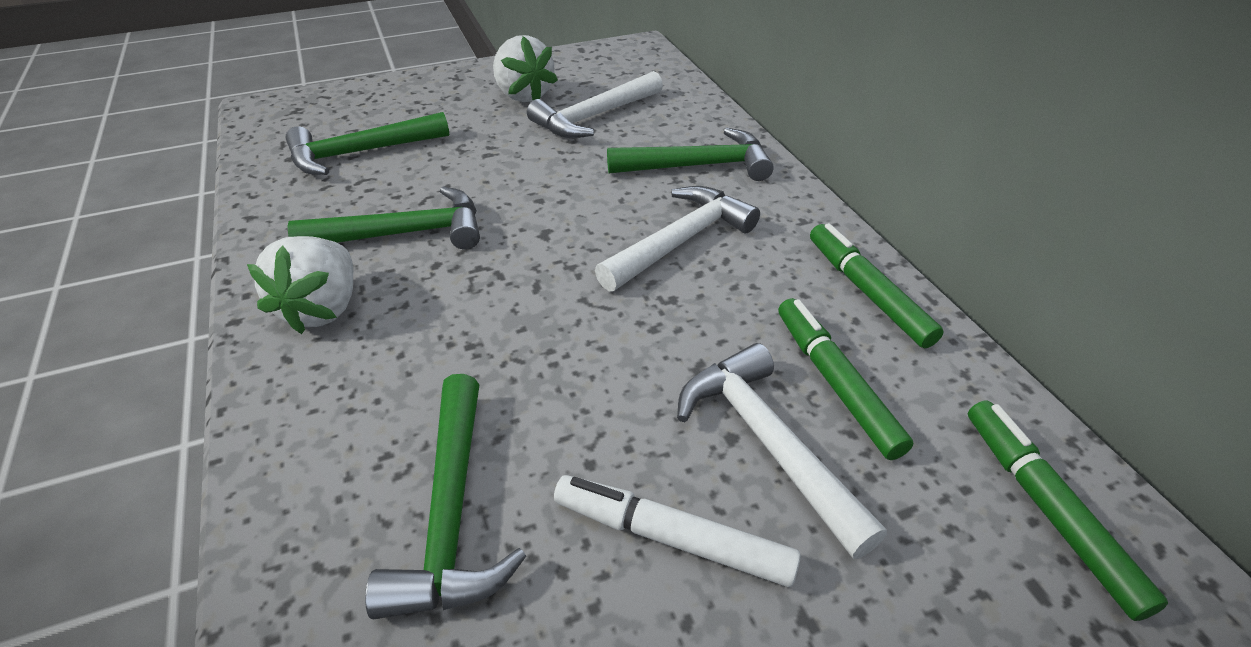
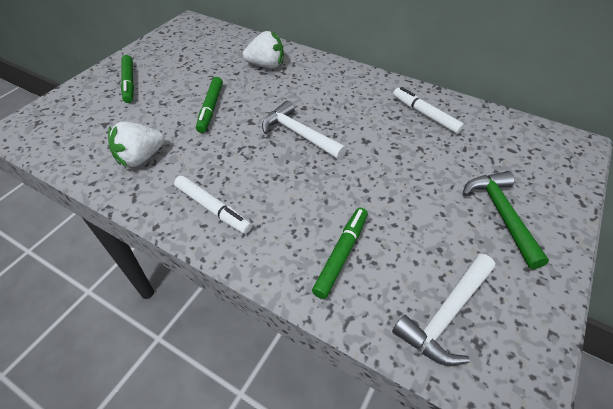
green hammer: [285,112,450,175] [287,186,480,250] [365,374,526,619] [607,128,774,181] = 4 -> [463,171,549,269] = 1
white hammer: [527,71,663,138] [595,186,760,291] [677,343,887,559] = 3 -> [262,101,347,160] [392,254,495,366] = 2
white marker: [554,475,801,587] = 1 -> [174,175,252,234] [393,87,464,134] = 2

